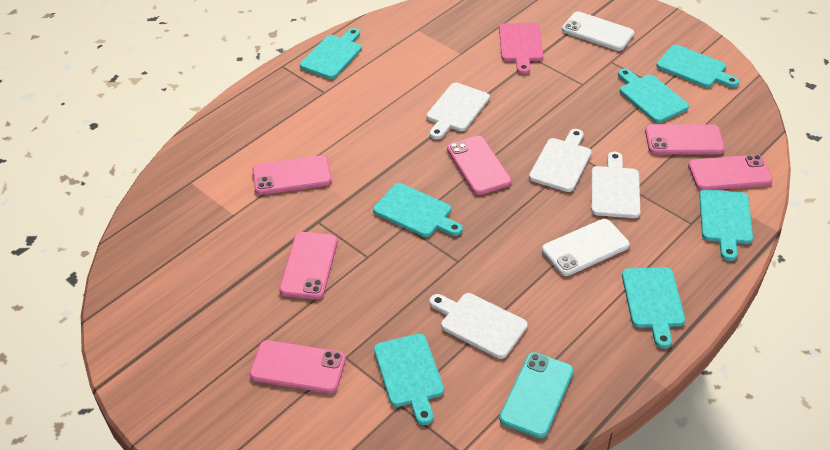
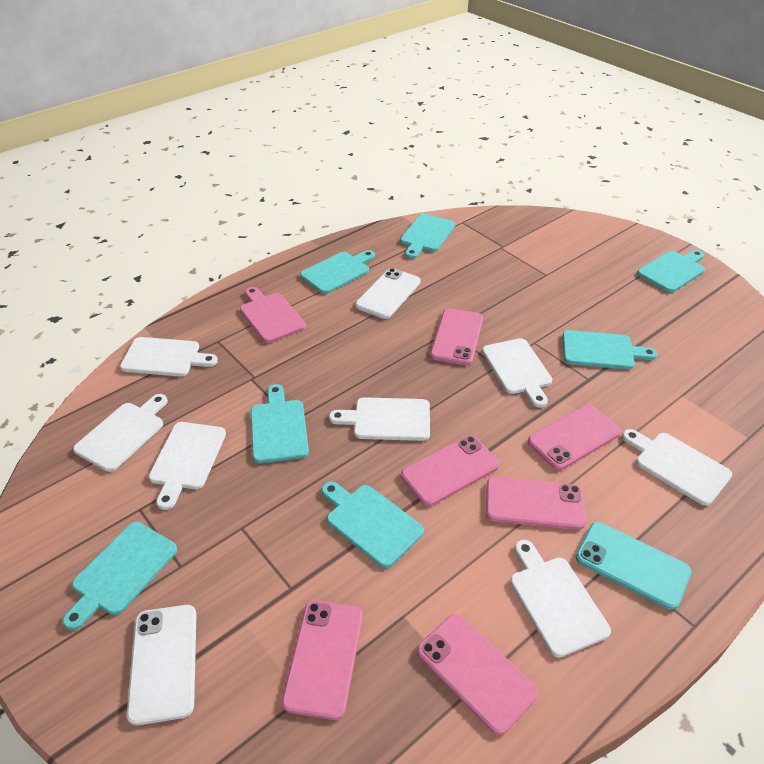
white cutting board: [427,83,490,140] [429,293,527,359] [529,129,591,192] [591,152,640,218] = 4 -> [73,394,168,472] [120,337,218,377] [149,422,226,510] [329,397,430,441] [482,338,552,408] [510,540,611,658] [622,429,732,506] = 7

